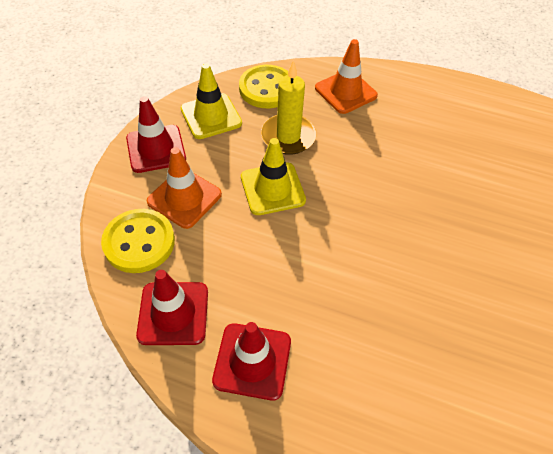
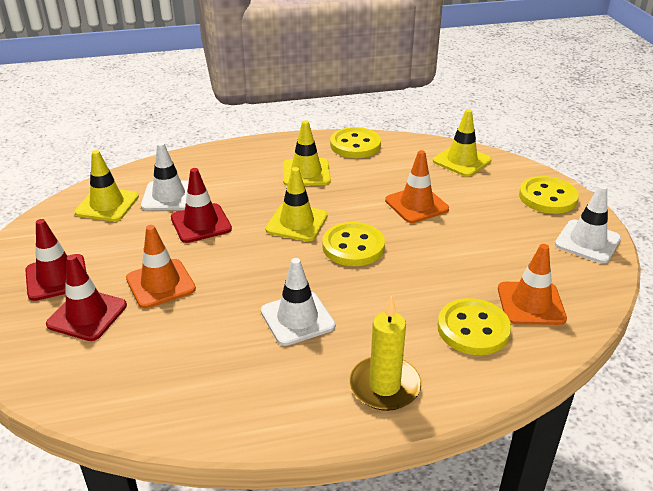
orange traffic cone: [147,147,222,229] [315,39,378,114] = 2 -> [126,225,196,308] [385,150,449,223] [498,244,567,325] = 3
white traffic cone: none = 0 -> [141,142,189,211] [261,258,335,346] [555,185,621,263] = 3
yellow button: [101,209,175,273] [239,65,288,108] = 2 -> [322,222,385,266] [330,127,381,158] [438,298,511,355] [519,176,579,214] = 4
yellow traffic cone: [180,63,242,139] [241,138,306,215] = 2 -> [75,150,139,221] [265,167,327,242] [283,120,331,186] [433,109,492,177] = 4

